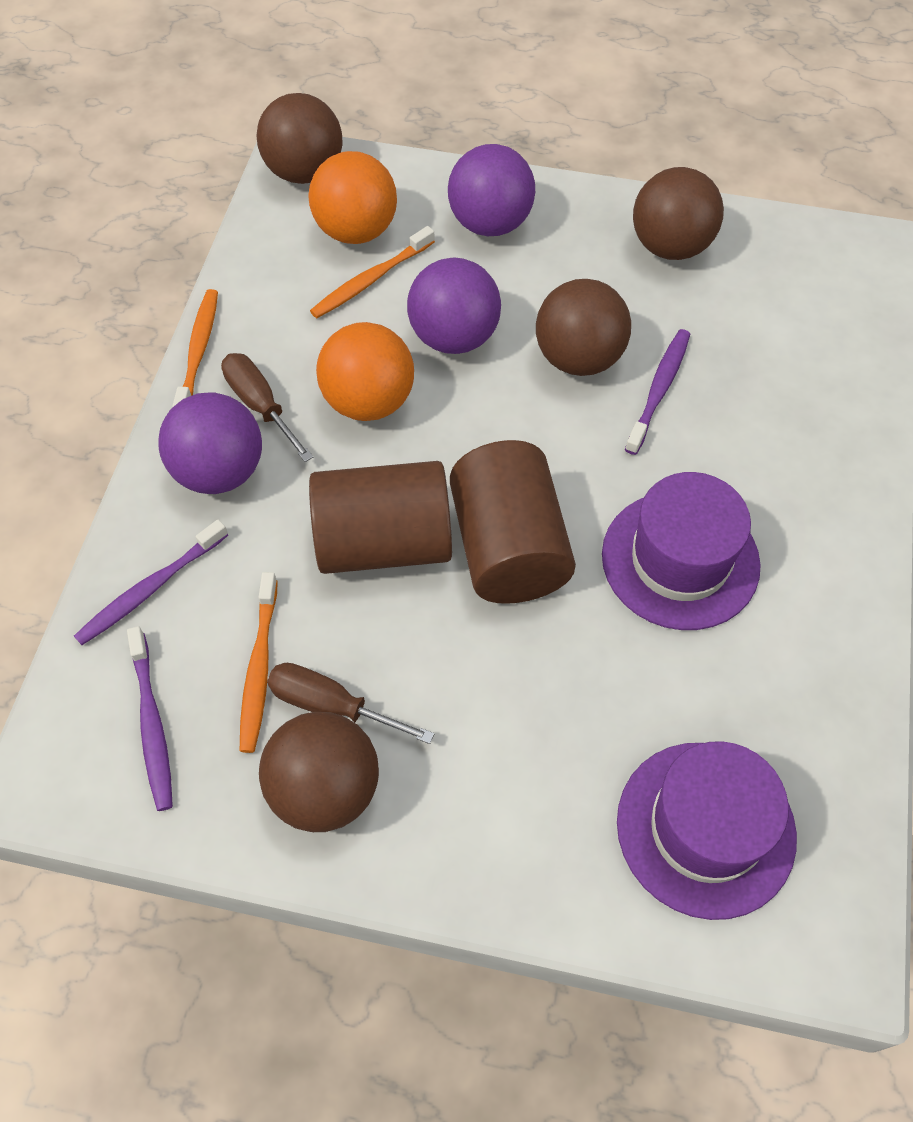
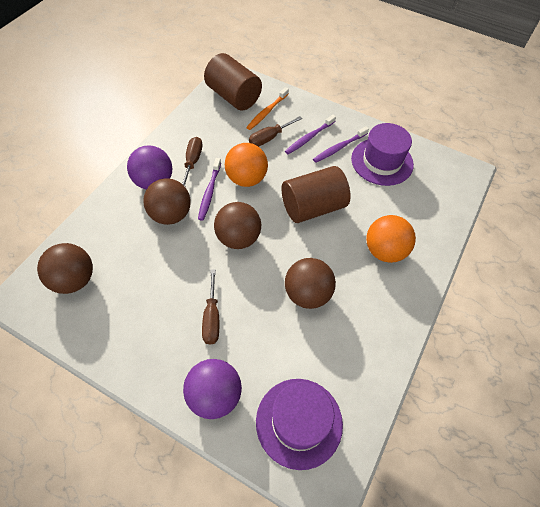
brown screwdriver: [221,353,313,462] [267,663,434,744] = 2 -> [182,137,202,186] [202,269,219,345] [249,116,302,147] = 3
orange toothbrush: [172,289,218,408] [240,572,278,753] [310,226,435,318] = 3 -> [246,87,289,130] = 1
purple ball: [158,392,262,494] [407,257,501,354] [448,144,535,236] = 3 -> [127,145,172,190] [183,359,242,419] = 2

